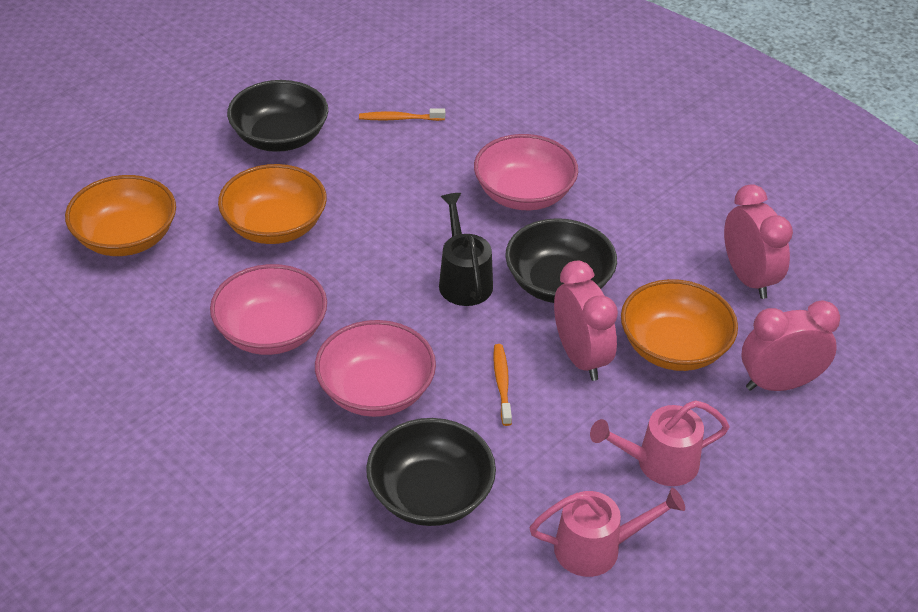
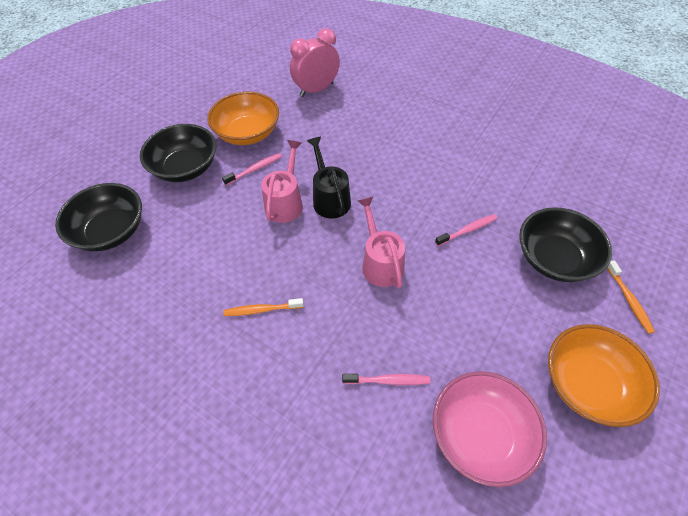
orange bowl: [65,175,176,256] [218,164,327,244] [621,279,738,371] = 3 -> [207,92,279,145] [548,324,660,427] = 2
pink bowl: [210,264,327,355] [315,320,436,417] [474,134,578,210] = 3 -> [433,371,547,487] = 1
pink clock: [554,261,618,381] [724,184,793,299] [741,300,840,391] = 3 -> [290,28,340,97] = 1
pink toothbrush: none = 0 -> [222,153,282,185] [342,374,430,385] [435,214,497,246] = 3

